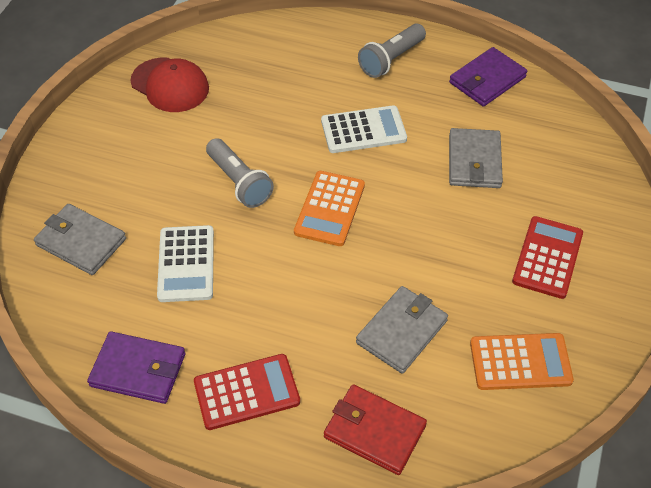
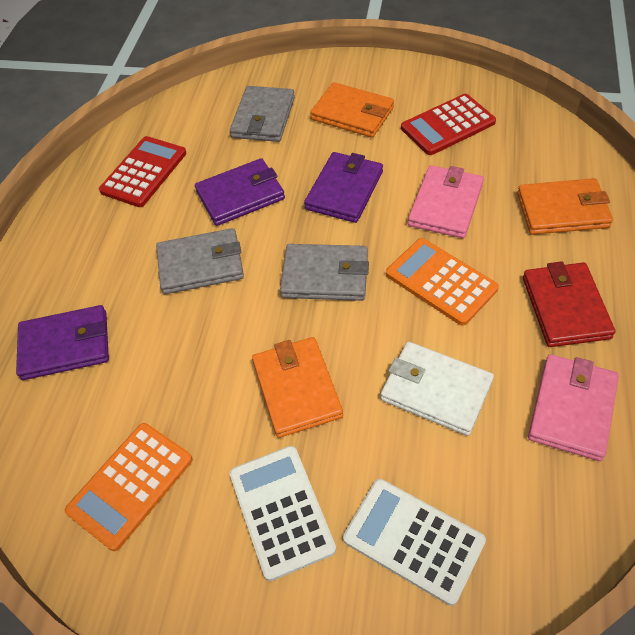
grey flashlight: [206,138,274,208] [358,24,426,78] = 2 -> none = 0
orange wallet: none = 0 -> [252,337,343,438] [310,82,394,138] [517,178,613,235] = 3
pink wallet: none = 0 -> [408,165,484,238] [528,354,619,461] = 2
purple wallet: [87,331,185,404] [449,47,527,107] = 2 -> [16,305,109,380] [195,158,285,226] [304,152,383,223] = 3
red cap: [131,57,209,112] = 1 -> none = 0
white wallet: none = 0 -> [381,342,494,436] = 1

